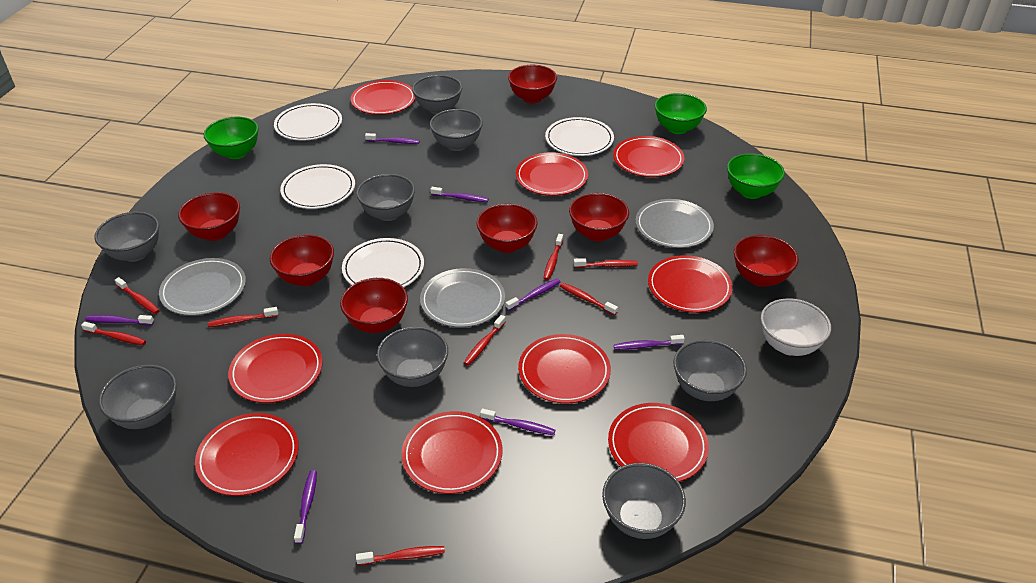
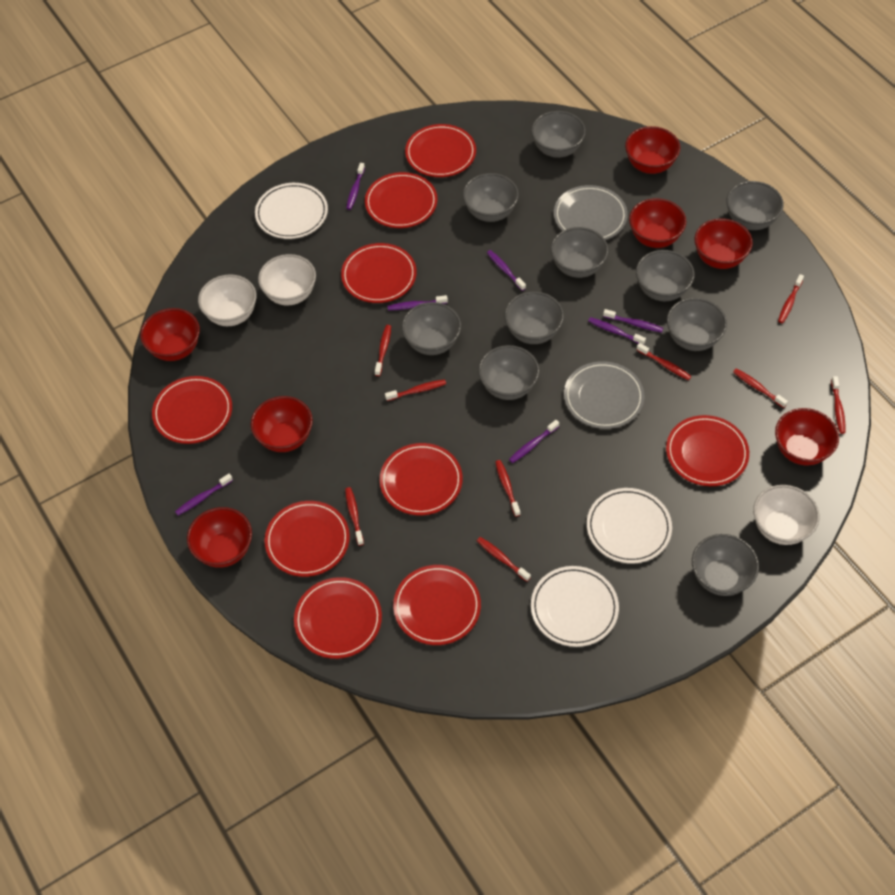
green bowl: [203,117,259,159] [655,93,707,134] [727,153,785,199] = 3 -> none = 0
grey bowl: [94,212,159,262] [99,365,177,429] [356,174,415,221] [377,327,448,387] [412,75,462,114] [430,109,483,151] [602,463,686,539] [674,340,747,401] = 8 -> [402,302,461,355] [463,173,519,222] [478,345,539,400] [504,292,564,344] [531,111,586,158] [551,227,608,278] [636,250,695,301] [667,298,727,351] [692,534,759,596] [726,181,784,230] = 10
grey plate: [159,258,246,316] [420,268,505,328] [635,199,714,248] = 3 -> [554,185,628,240] [564,361,645,429] = 2
red toothbrush: [81,322,146,345] [115,277,160,314] [208,307,278,327] [356,546,445,565] [464,315,506,366] [544,234,563,280] [560,283,618,315] [574,258,638,268] = 8 -> [345,487,364,546] [375,325,391,376] [385,379,446,401] [477,537,531,582] [495,460,521,517] [636,343,692,380] [733,369,788,408] [778,274,804,323] [831,376,846,434] = 9
white bowl: [761,298,831,356] = 1 -> [198,274,257,326] [258,254,316,306] [753,485,819,545] = 3
white plate: [274,103,342,141] [280,164,355,209] [342,238,424,287] [545,117,614,156] = 4 -> [255,183,328,239] [531,566,619,647] [587,488,672,564] = 3

